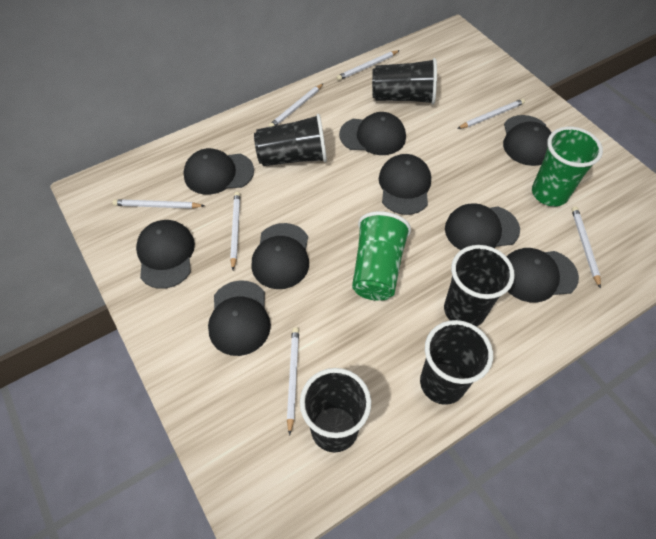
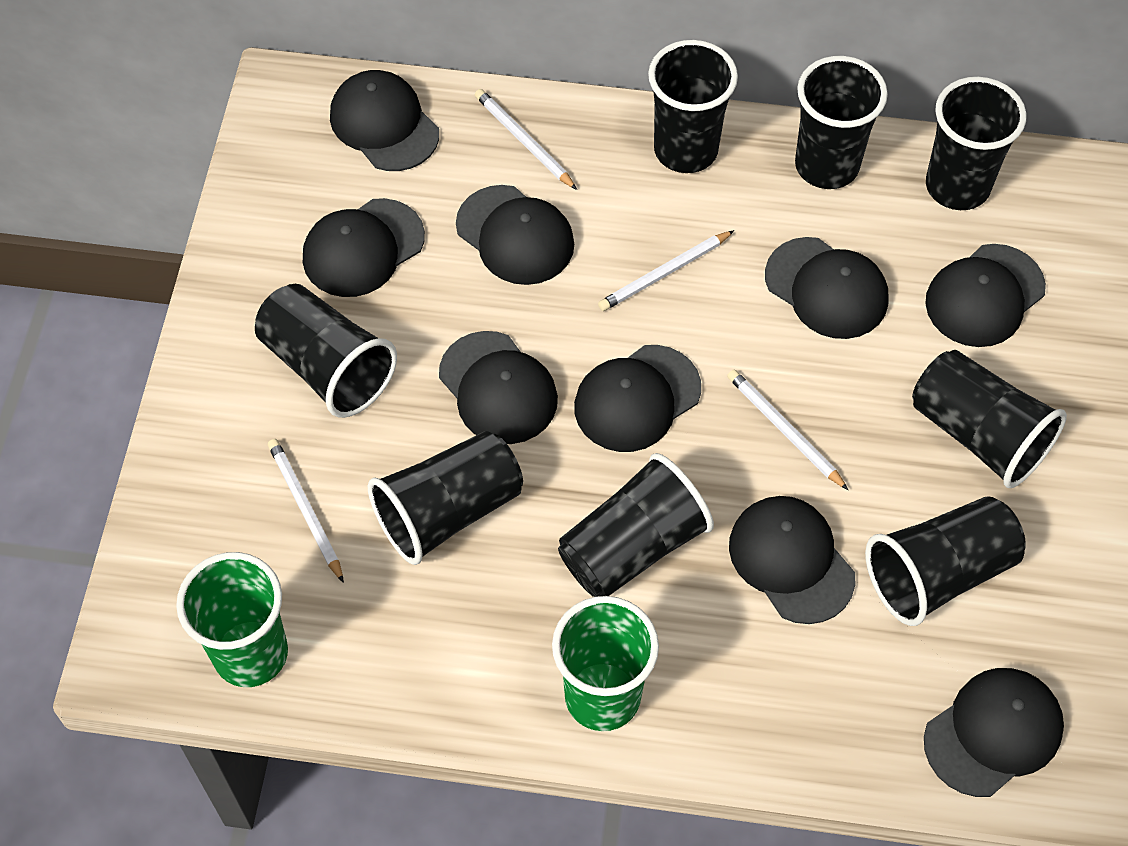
black cup: [254,114,327,166] [300,368,371,452] [372,58,437,105] [420,320,493,405] [444,245,515,327] = 5 -> [255,284,397,418] [368,431,523,565] [558,453,714,597] [648,40,738,173] [795,56,888,189] [865,496,1026,626] [912,350,1067,488] [926,77,1027,210] = 8
white pencil: [113,199,205,209] [230,192,240,270] [269,83,324,127] [287,327,299,436] [336,50,400,81] [457,99,525,129] [571,206,601,289] = 7 -> [268,439,344,583] [475,89,577,190] [598,230,734,311] [727,369,848,490] = 4

